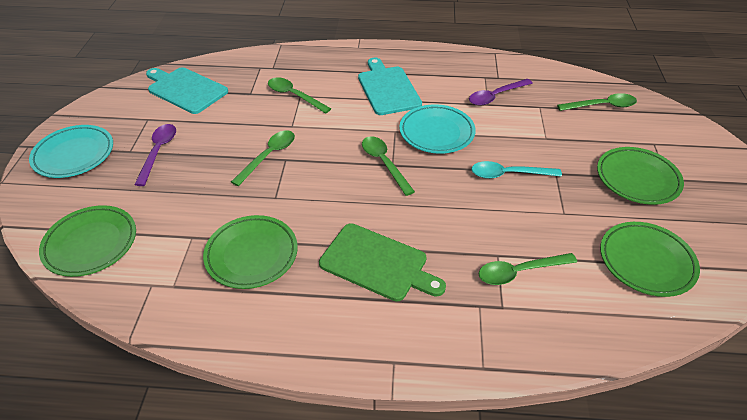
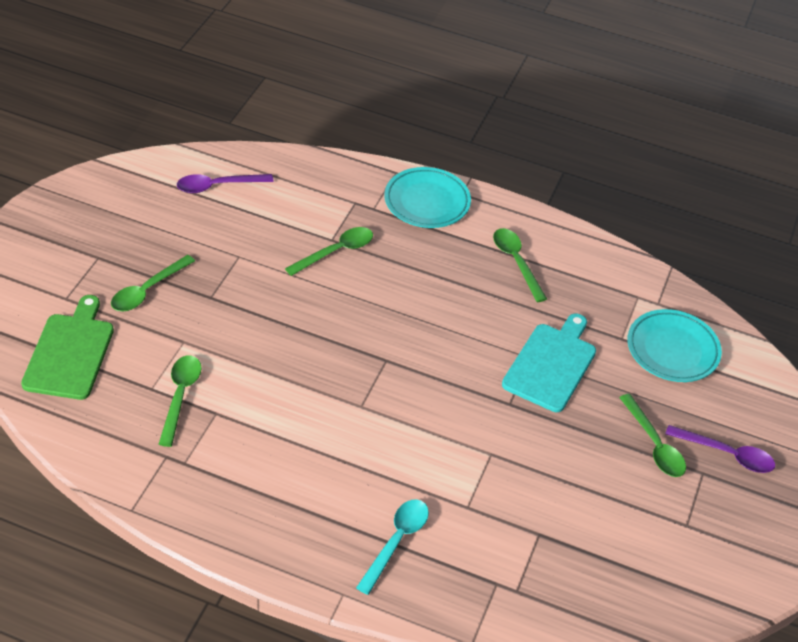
green plate: [39,205,136,277] [203,215,298,289] [597,147,684,205] [600,222,700,297] = 4 -> none = 0
turquoise cutting board: [146,67,228,114] [358,58,422,115] = 2 -> [502,314,596,412] = 1

